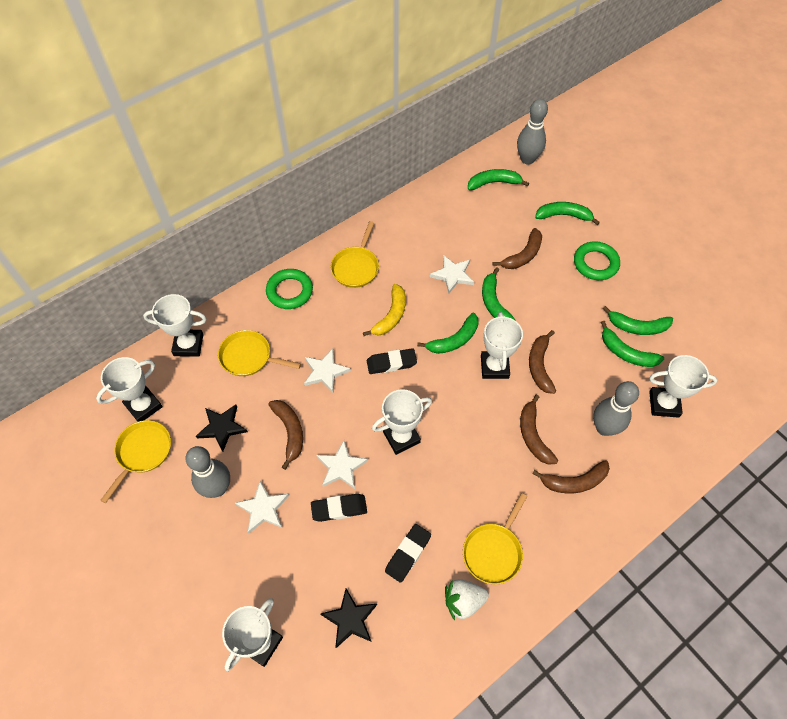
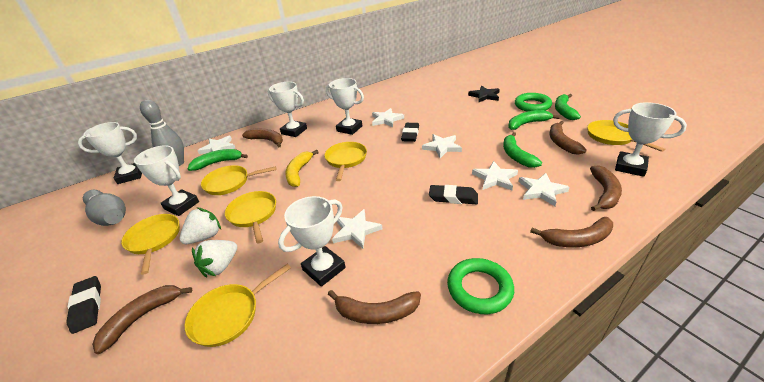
black star: [196,405,248,452] [321,589,377,648] = 2 -> [468,86,500,102] = 1
brown banana: [268,400,303,470] [493,228,542,269] [520,395,558,465] [529,330,556,394] [532,460,610,493] = 5 -> [92,285,192,354] [242,128,283,147] [328,290,421,324] [530,217,613,247] [549,121,587,155] [590,165,622,211] = 6
green banana: [417,312,478,354] [468,169,529,190] [482,268,516,321] [535,202,600,225] [601,321,664,367] [603,306,673,335] = 6 -> [188,149,248,171] [503,132,542,168] [508,110,560,130] [555,94,581,120] = 4
grey bowling pin: [185,446,230,498] [517,99,548,165] [593,381,639,436] = 3 -> [83,190,126,226] [140,100,184,166] = 2
white star: [235,481,289,533] [304,348,351,393] [316,441,368,489] [430,255,474,293] = 4 -> [197,136,236,154] [332,209,382,248] [372,108,404,127] [422,134,462,158] [472,161,518,190] [519,173,570,206] = 6
white strawberry: [445,579,489,620] = 1 -> [180,207,221,244] [192,240,237,277] = 2
yellow pan: [100,420,171,503] [218,330,301,376] [331,221,379,288] [463,493,527,584] = 4 -> [121,214,180,275] [185,264,291,347] [201,165,276,195] [225,191,276,244] [324,142,367,181] [587,120,665,152] = 6

